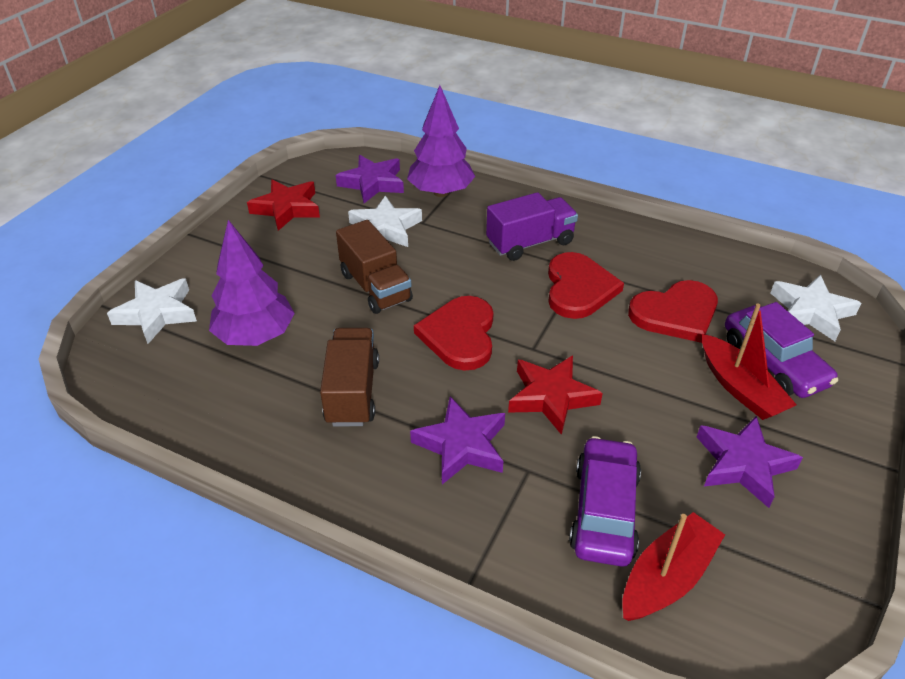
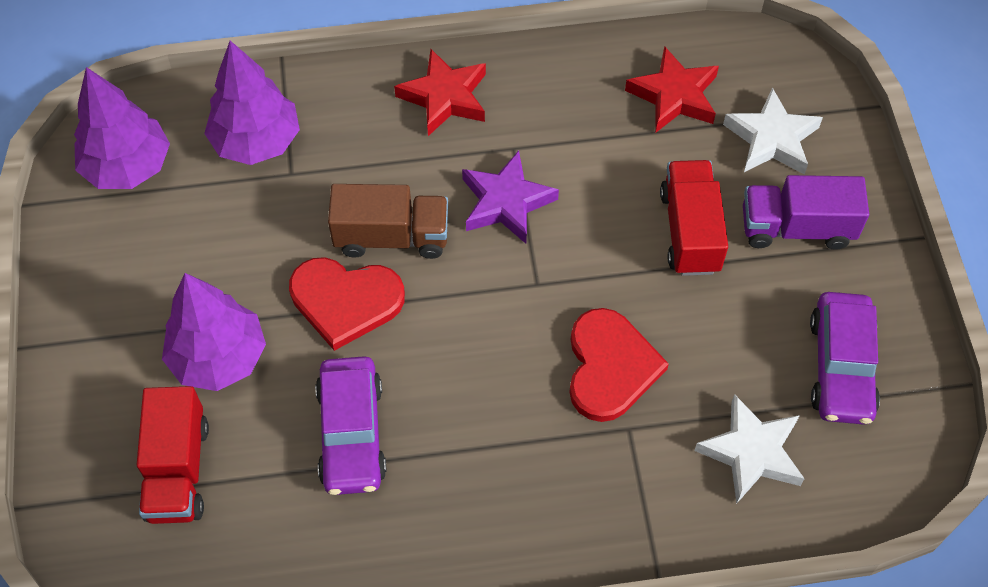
brown truck: [320,328,379,427] [336,220,413,314] = 2 -> [328,184,448,259] = 1
purple star: [336,155,404,203] [410,397,505,484] [697,416,803,508] = 3 -> [462,151,559,244] = 1
purple tree: [209,220,295,346] [407,85,475,197] = 2 -> [74,67,170,189] [162,273,266,391] [204,41,300,165] = 3
red boat: [622,512,725,621] [702,303,797,420] = 2 -> none = 0
red heart: [414,296,494,371] [548,252,624,319] [628,280,718,343] = 3 -> [289,257,405,351] [569,308,669,422] = 2
red truck: none = 0 -> [137,386,209,524] [660,160,728,276] = 2
white star: [107,278,197,344] [348,195,422,247] [771,275,861,341] = 3 -> [694,394,804,504] [723,87,823,174] = 2

